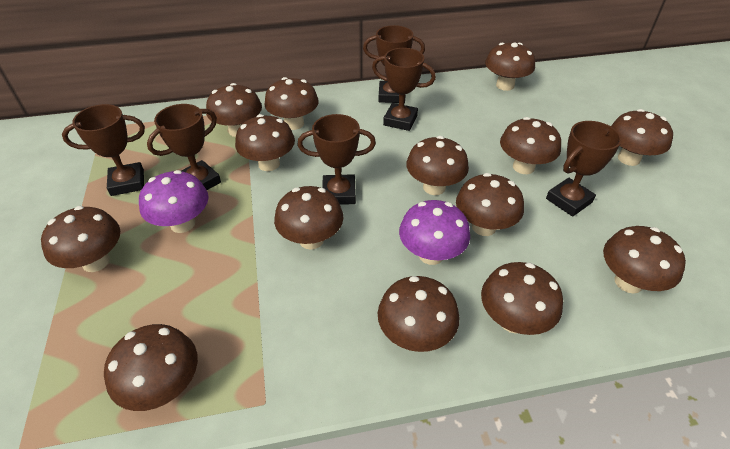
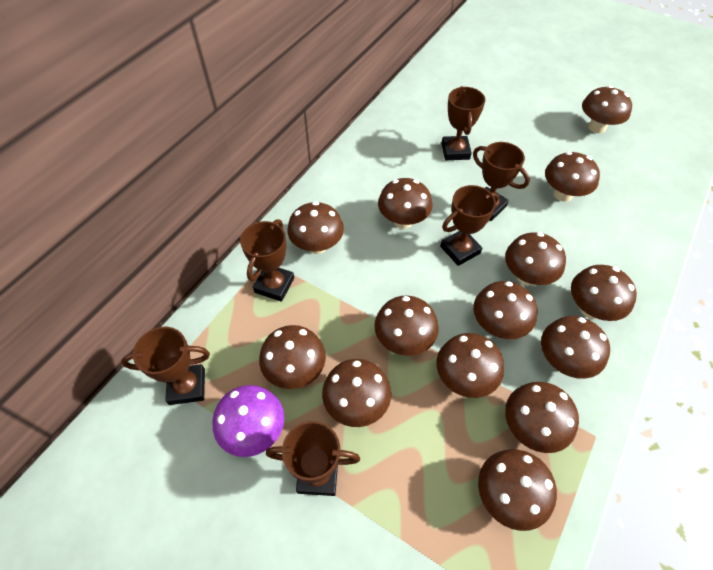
purple mushroom: [139,170,209,233] [399,200,470,265] = 2 -> [213,385,284,457] = 1

